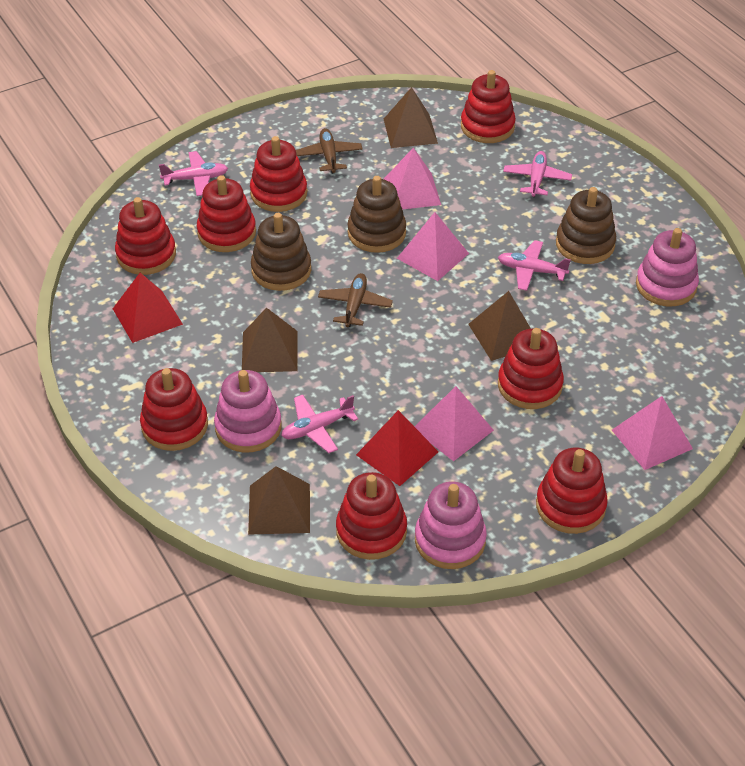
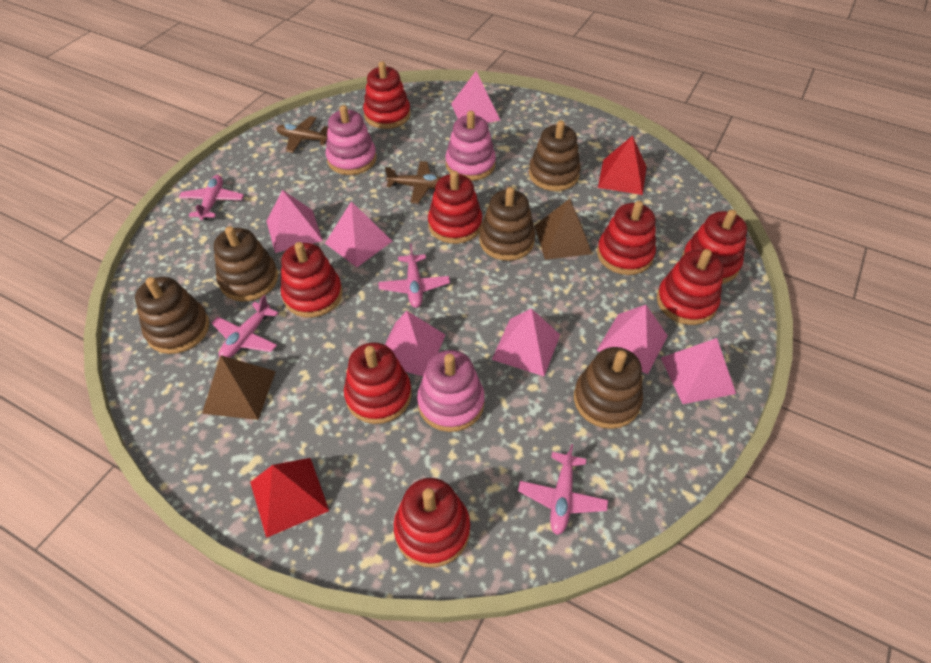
brown pyramid: [242,307,298,372] [248,466,310,535] [384,87,438,148] [468,291,531,361] = 4 -> [202,355,276,420] [535,199,592,260] = 2
brown stacking toy: [251,213,311,291] [347,176,406,253] [556,187,616,264] = 3 -> [135,277,209,354] [214,226,278,302] [479,187,535,261] [529,120,581,191] [574,347,643,429] = 5
pink pyramid: [384,148,441,209] [397,212,469,281] [414,386,494,461] [612,396,693,470] = 4 -> [266,190,323,253] [325,201,392,267] [385,311,445,376] [451,71,501,123] [492,308,560,376] [597,305,668,374] [661,338,736,404] = 7

